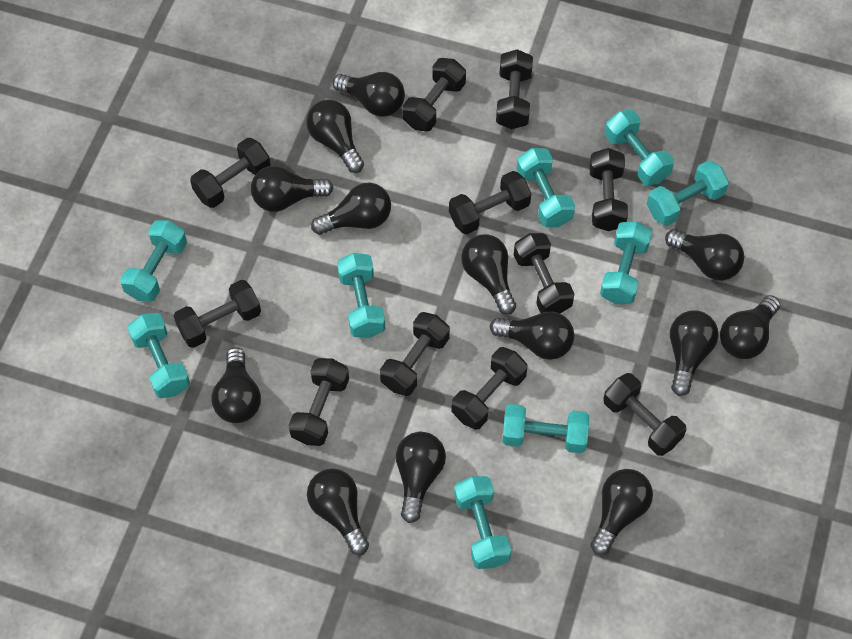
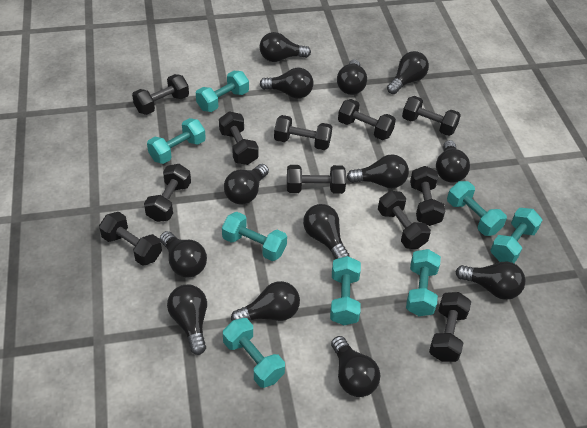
turquoise dumbbell: [120,220,187,302] [127,313,190,398] [337,253,385,338] [454,476,511,569] [502,404,589,453] [516,148,575,227] [600,221,652,304] [605,110,674,186] [647,160,729,226] = 9 -> [147,118,206,164] [196,71,249,112] [222,212,287,261] [223,318,285,388] [330,256,361,325] [406,249,441,316] [447,181,507,236] [490,208,542,263] = 8

